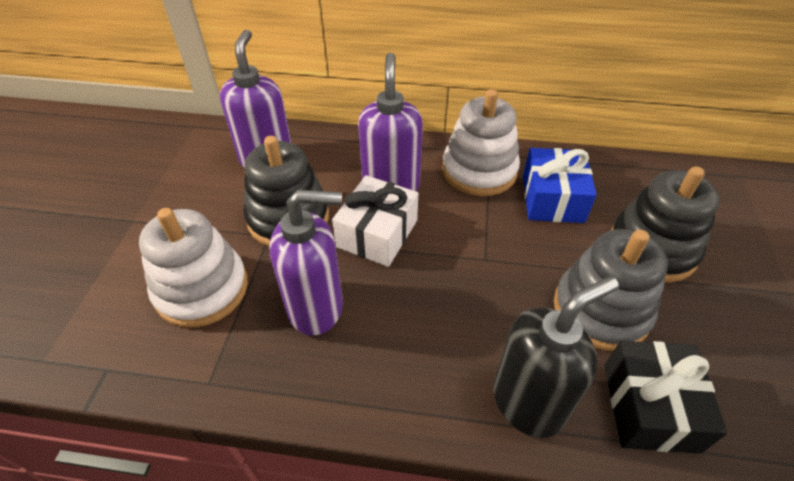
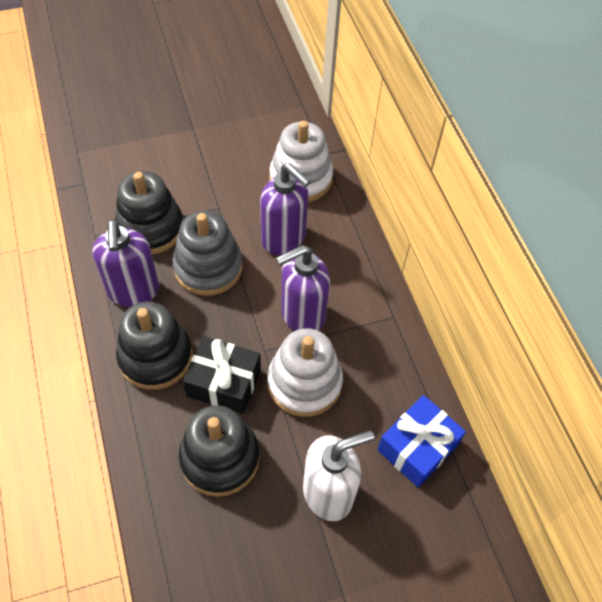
black soap dispenser: [493,276,619,438] = 1 -> none = 0
black stacking toy: [244,136,329,247] [611,166,720,283] = 2 -> [115,171,183,254] [116,302,193,390] [179,405,260,497] = 3
white gift: [332,175,418,267] = 1 -> none = 0
white soap dispenser: none = 0 -> [303,430,374,521] = 1

